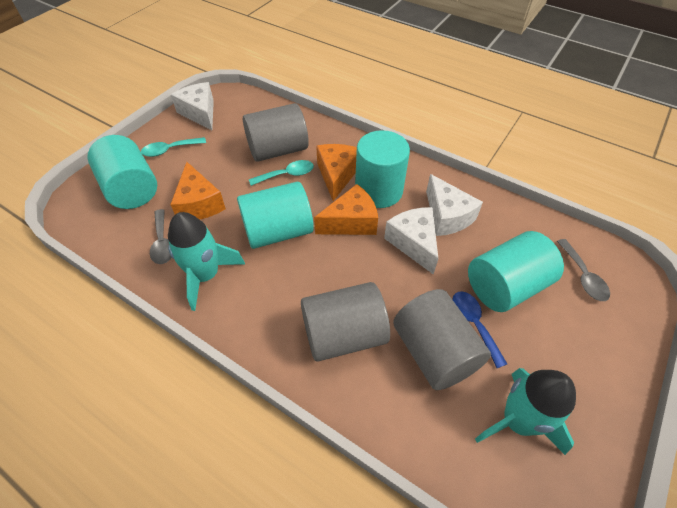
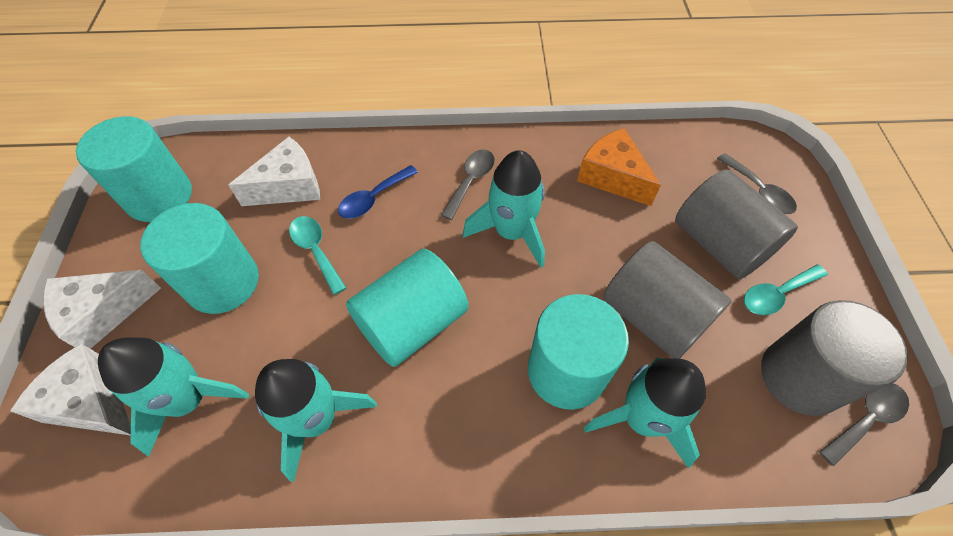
grey spoon: [150,209,172,264] [557,239,610,301] = 2 -> [441,150,495,220] [717,153,797,214] [819,383,909,466] = 3
orange cheese: [170,162,226,220] [314,184,378,235] [316,144,357,201] = 3 -> [577,128,661,206] = 1
turquoise rocket: [168,212,245,311] [475,368,576,455] = 2 -> [98,337,249,456] [255,359,377,482] [463,150,545,268] [584,358,706,469] = 4

